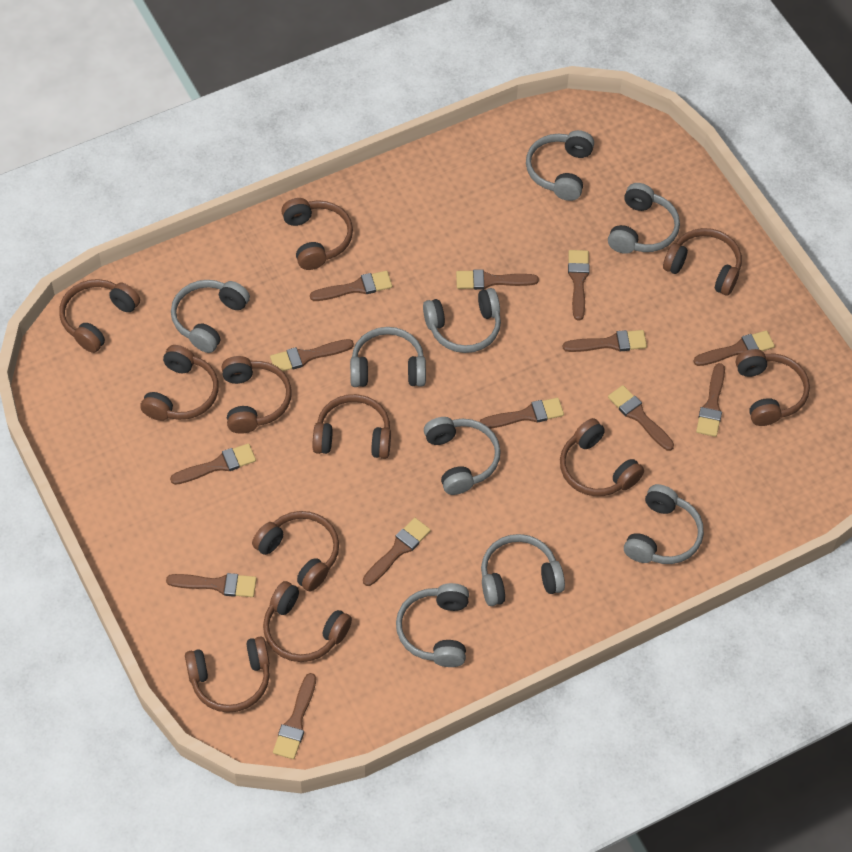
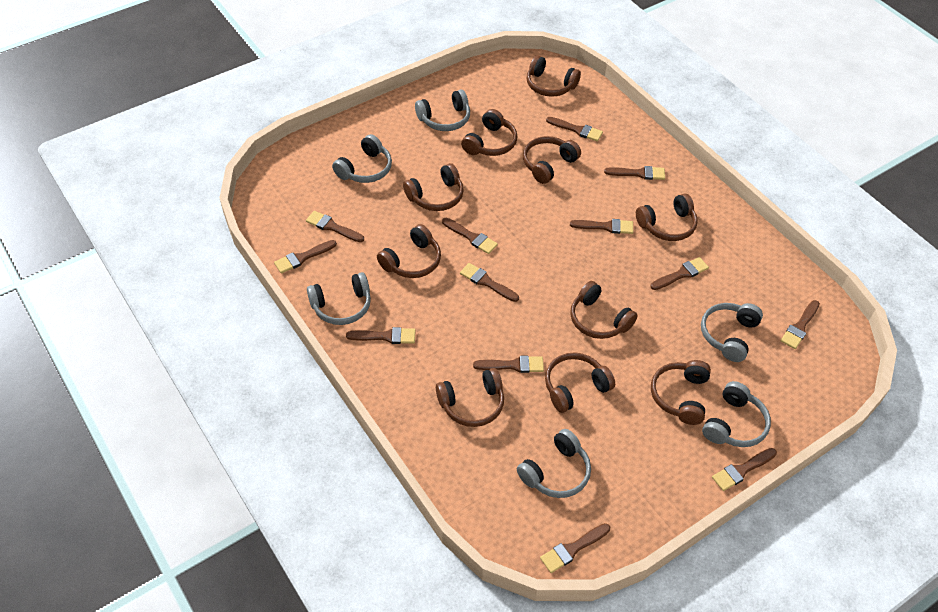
brown headphones: [59,279,140,353] [140,345,219,421] [185,636,270,713] [222,356,292,434] [252,511,339,592] [263,581,352,662] [281,198,353,270] [312,394,391,459] [560,418,644,496] [663,228,742,296] [736,349,810,426] = 11 -> [377,224,441,278] [403,163,464,211] [436,368,504,427] [461,109,518,156] [523,136,581,184] [527,55,581,97] [545,352,615,413] [570,281,638,339] [636,193,698,241] [651,360,711,425] = 10
grey headphones: [171,280,250,353] [350,327,426,387] [396,583,469,667] [423,288,501,353] [424,417,501,495] [481,534,565,606] [526,130,594,201] [608,183,680,254] [624,484,704,564] = 9 -> [307,272,371,325] [332,134,392,183] [415,90,470,131] [517,429,591,498] [701,303,763,362] [702,381,771,447] = 6

